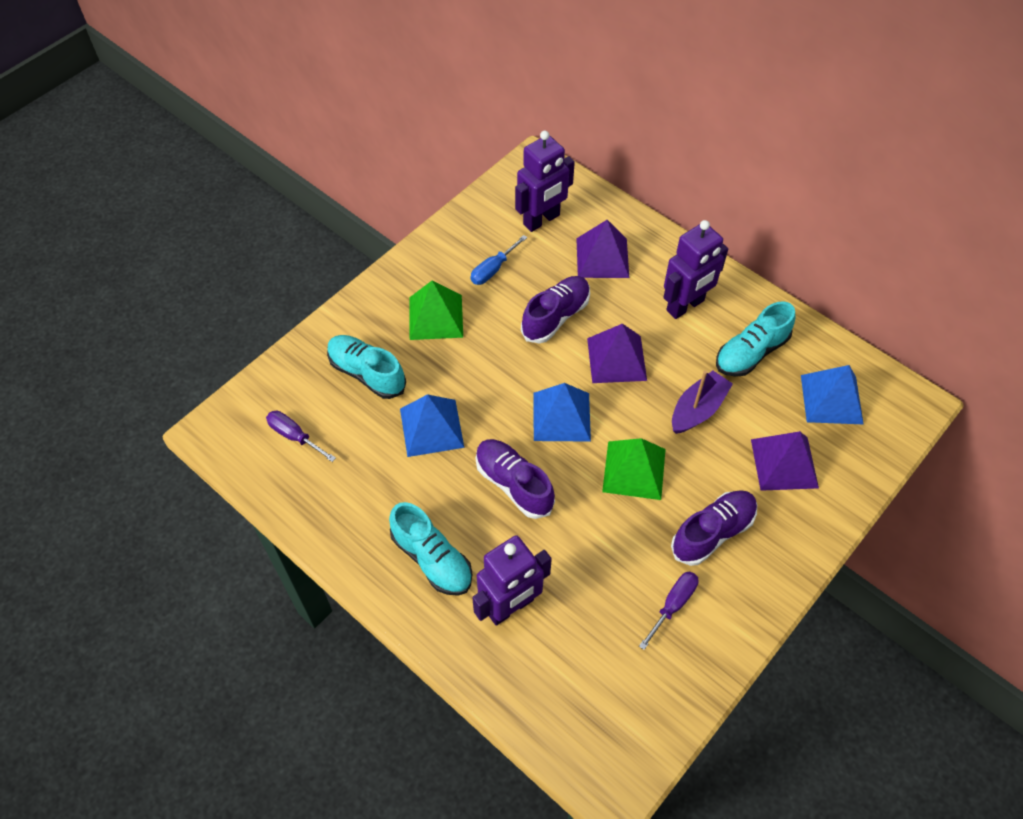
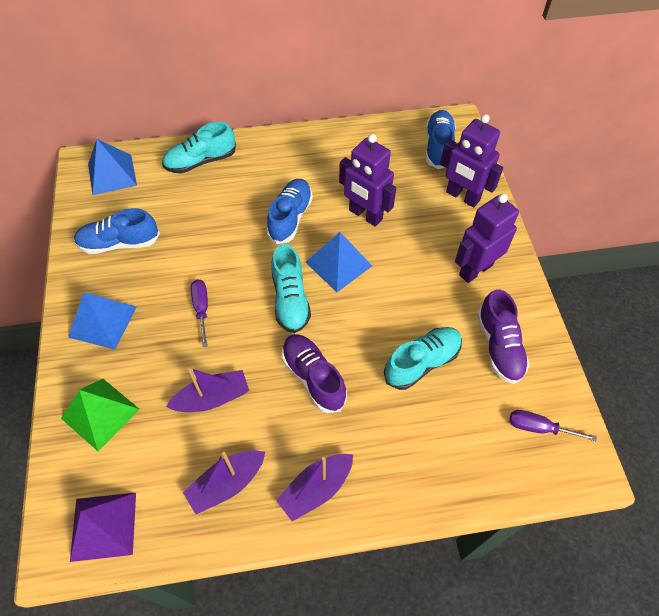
blue screwdriver: [470,235,528,285] = 1 -> none = 0
blue shoe: none = 0 -> [74,208,160,254] [266,179,313,244] [426,110,456,169] = 3
green pyramid: [409,280,463,340] [602,438,666,500] = 2 -> [61,379,140,451] = 1
purple boat: [672,371,733,434] = 1 -> [166,367,249,412] [183,450,265,514] [276,454,353,521] = 3
purple pyramid: [576,220,629,278] [587,324,647,383] [751,431,819,491] = 3 -> [70,493,136,562] = 1
purple shoe: [476,439,555,519] [521,276,590,343] [671,490,757,566] = 3 -> [282,334,347,413] [477,289,529,384] = 2

